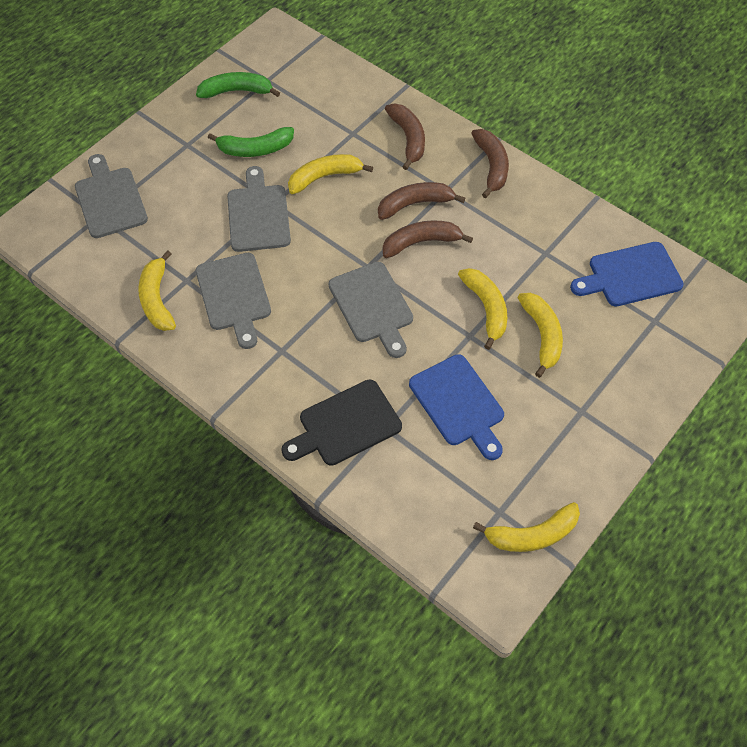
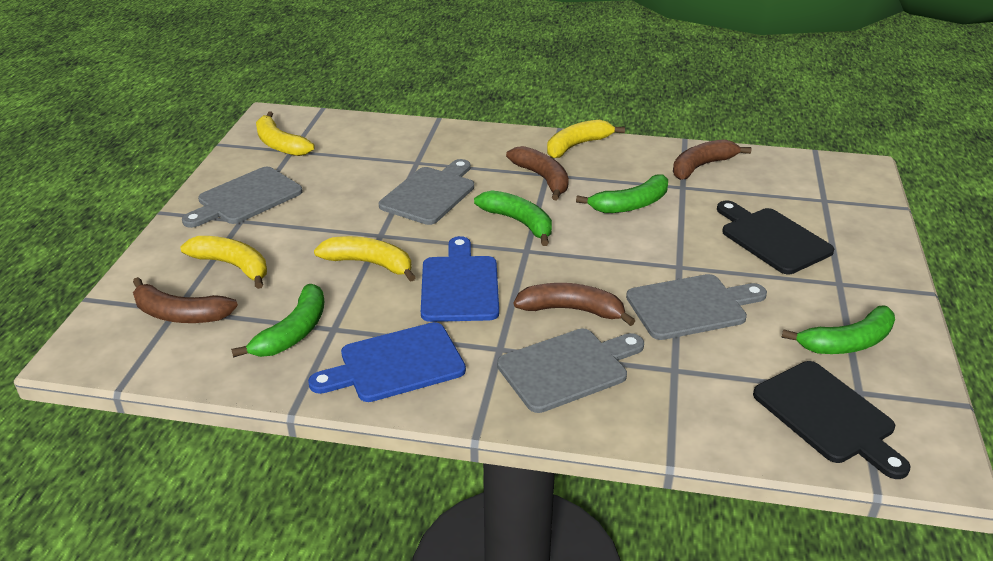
black cutting board: [281,380,402,466] = 1 -> [717,201,834,274] [753,361,911,479] = 2
green banana: [196,72,280,98] [208,127,294,157] = 2 -> [231,284,325,358] [474,190,552,246] [576,174,668,213] [781,306,895,354] = 4
yellow banana: [138,250,176,331] [288,154,373,194] [458,268,507,350] [473,502,580,552] [518,293,563,378] = 5 -> [180,236,267,289] [256,111,315,156] [314,236,416,282] [547,120,625,158] = 4

